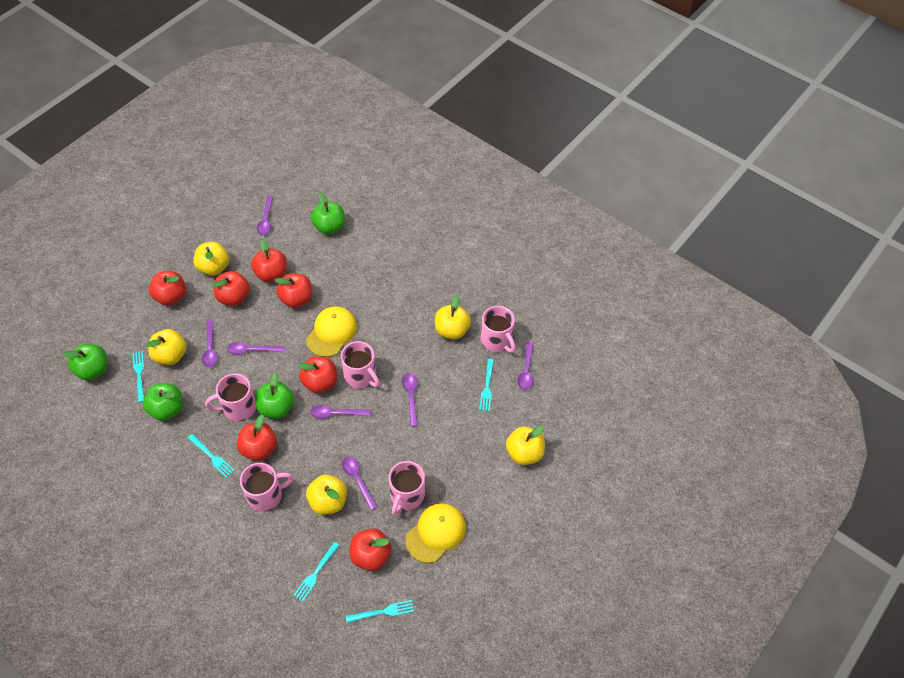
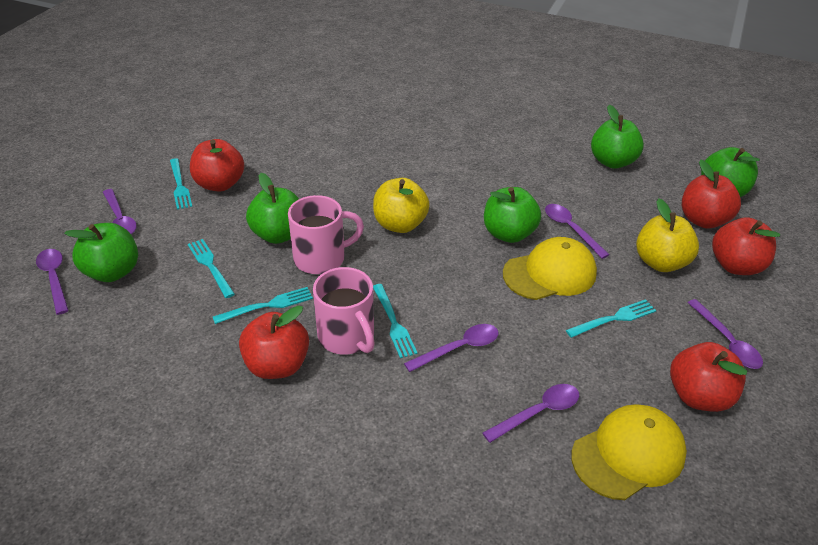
green apple: [62,344,108,381] [143,383,183,421] [255,372,294,418] [311,193,345,234] = 4 -> [64,223,138,282] [246,173,299,244] [484,187,541,243] [591,105,644,169] [701,147,760,197] = 5
pink mug: [205,373,256,421] [240,463,293,512] [341,341,380,388] [389,461,425,516] [481,306,516,353] = 5 -> [288,195,364,274] [313,267,375,355] = 2
purple spoon: [202,320,218,367] [227,342,285,355] [257,195,273,235] [310,405,371,419] [342,456,377,510] [402,373,418,427] [518,342,533,390] = 7 -> [36,249,69,315] [103,189,137,234] [404,324,499,372] [482,384,579,443] [545,204,609,259] [687,299,763,369] = 6
red apple: [149,271,186,306] [213,271,250,306] [237,415,277,461] [251,239,287,282] [275,273,312,308] [298,357,337,393] [350,529,392,571] = 7 -> [190,139,244,191] [239,306,309,379] [670,342,747,412] [682,160,741,229] [712,217,780,275] = 5
yellow apple: [146,329,187,365] [193,242,229,276] [306,474,347,515] [435,296,471,340] [506,425,545,465] = 5 -> [373,178,430,233] [636,198,699,272] = 2

